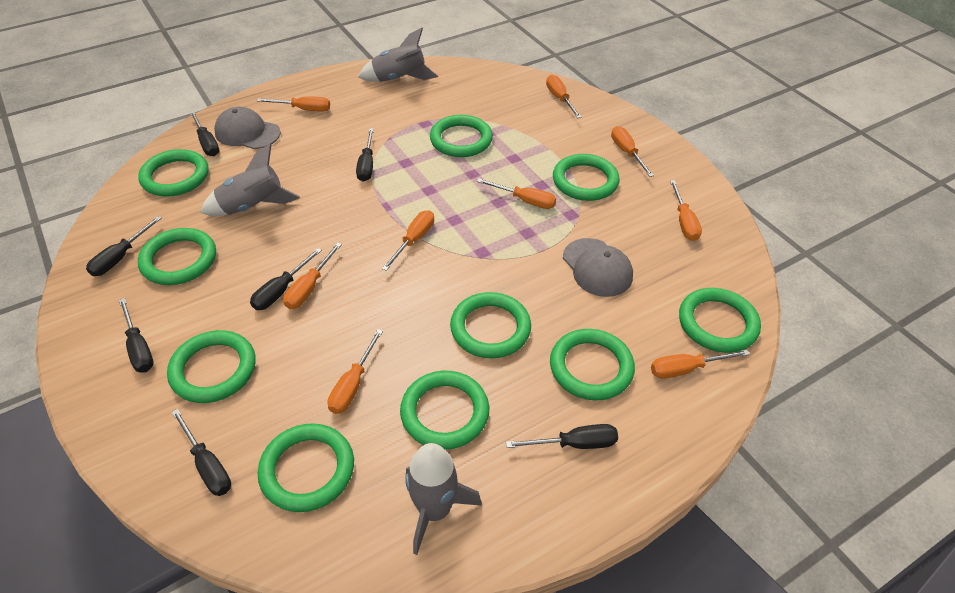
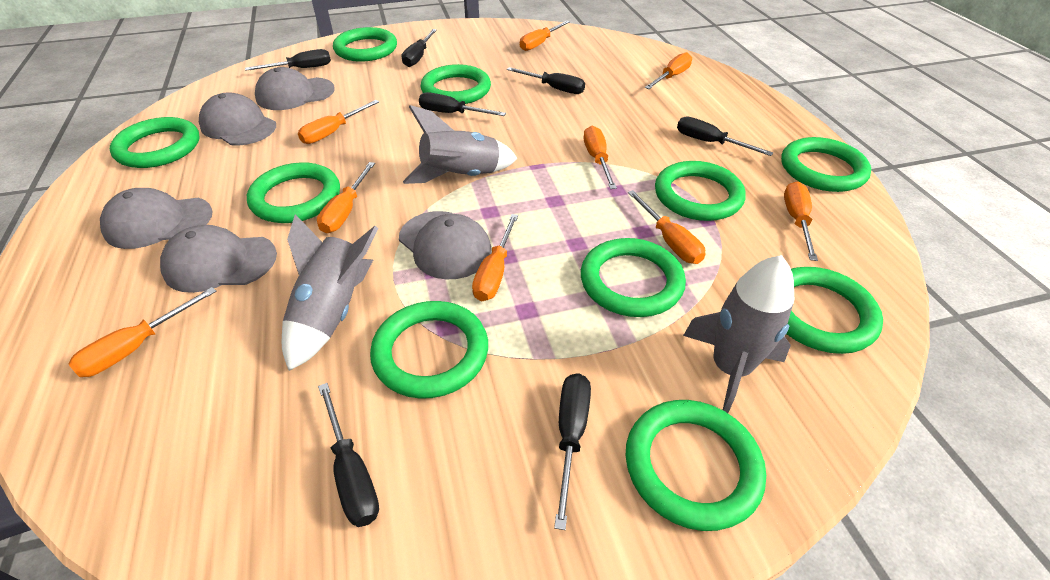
grey cap: [214,107,281,149] [563,238,633,297] = 2 -> [100,188,212,249] [160,225,277,293] [199,92,276,146] [255,67,335,110] [399,211,491,279] = 5

